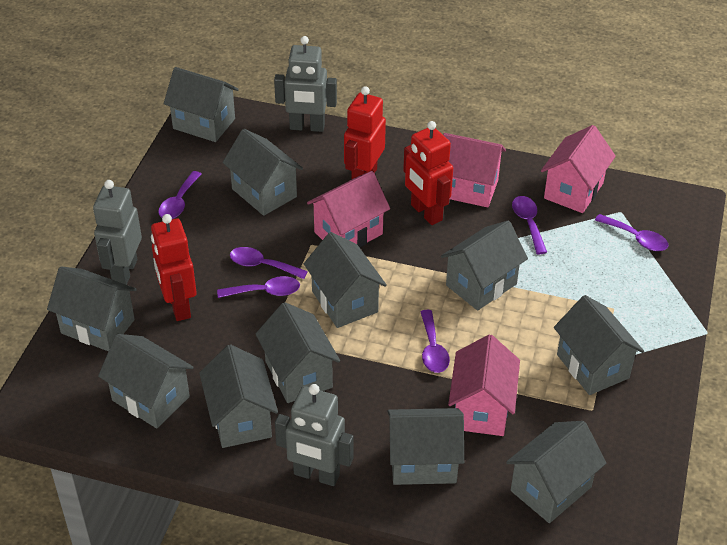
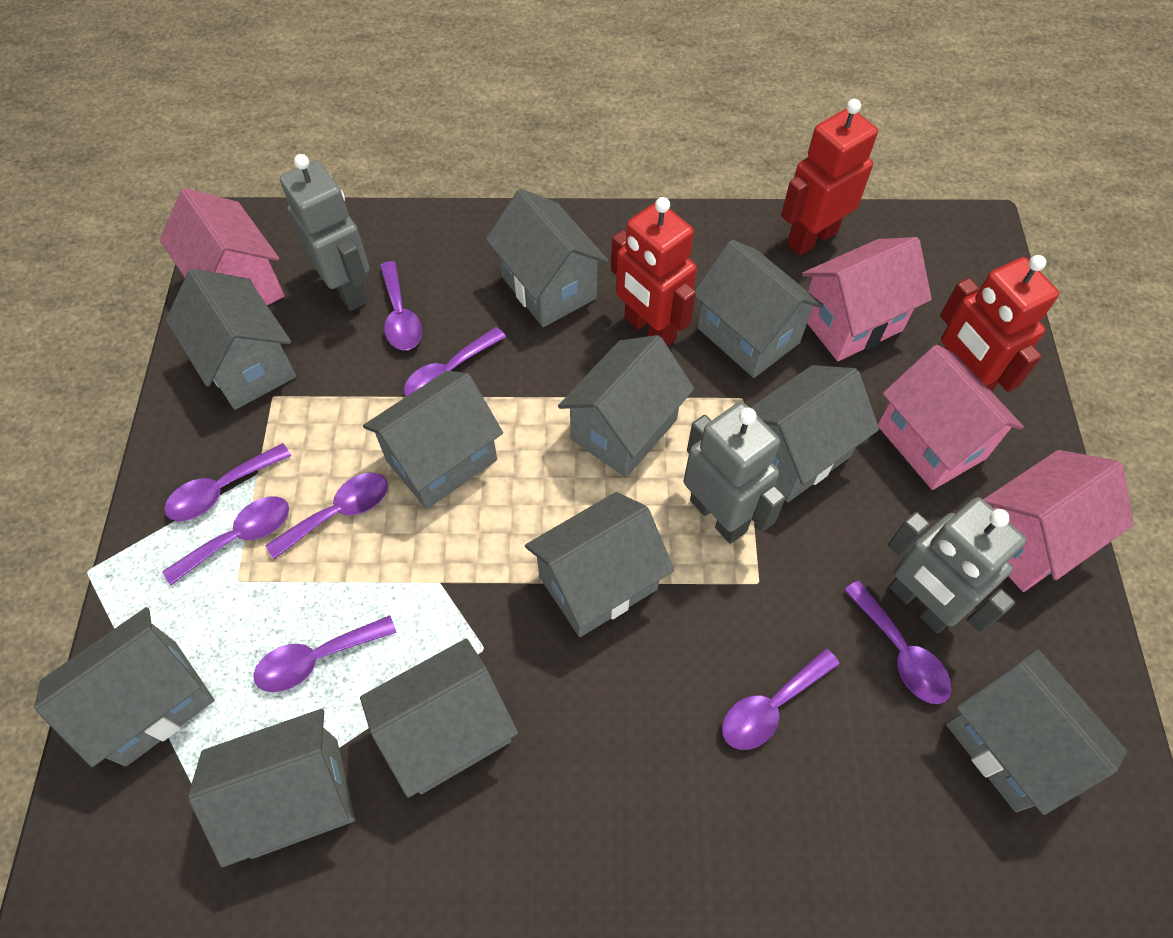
purple spoon: [158,171,201,219] [217,276,300,298] [230,247,308,279] [421,310,450,373] [512,196,547,254] [595,214,668,251] = 6 -> [163,497,289,585] [164,443,291,521] [253,615,397,692] [266,473,388,559] [380,261,423,350] [404,327,506,397] [722,649,840,750] [844,581,952,704] = 8

